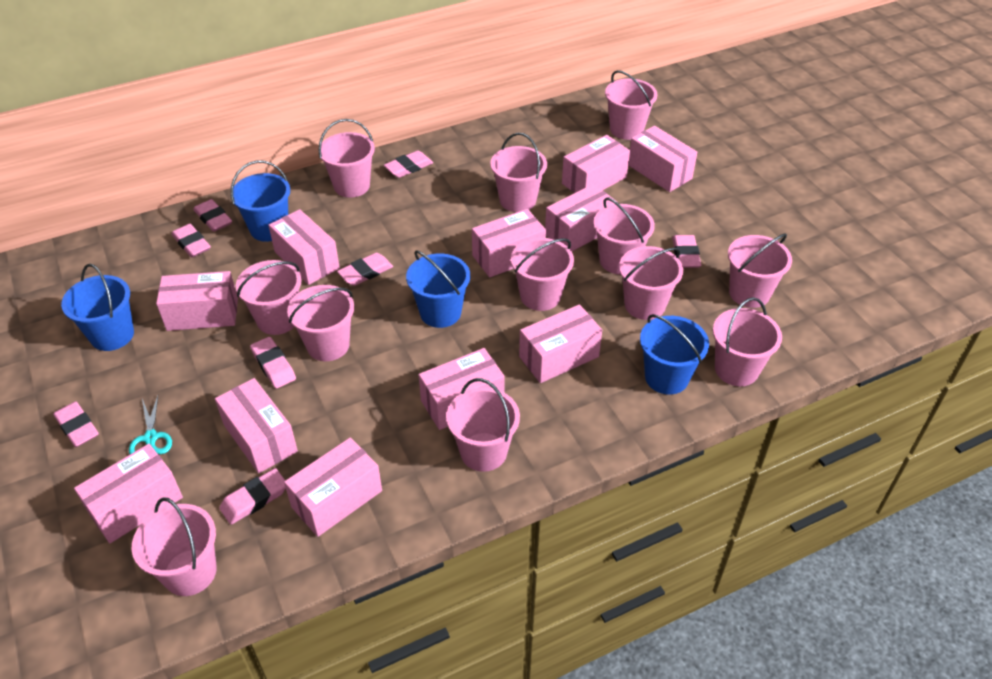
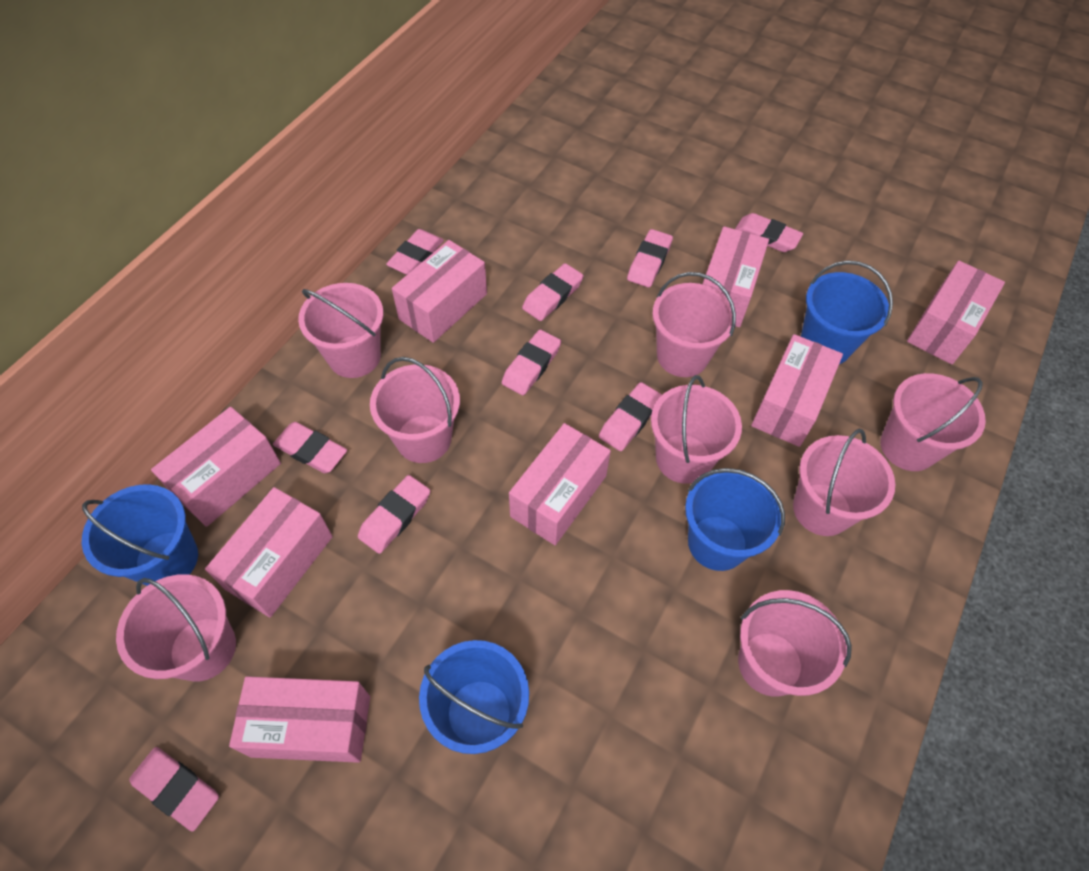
pink box: [74,444,183,543] [156,271,238,331] [215,378,298,473] [268,209,340,285] [284,437,382,537] [419,348,505,430] [472,209,546,278] [519,304,602,383] [545,184,617,251] [562,135,630,193] [628,125,697,192] = 11 -> [151,407,281,527] [205,487,333,617] [229,676,370,763] [392,240,487,343] [509,423,611,545] [703,226,769,327] [751,334,843,447] [907,260,1005,364] = 8
pink bucket: [132,497,217,596] [236,260,302,335] [287,285,354,361] [318,119,375,198] [446,378,520,472] [490,133,547,212] [511,238,574,311] [594,197,655,275] [605,70,658,140] [619,246,683,320] [713,297,782,386] [728,233,792,308] = 12 -> [116,574,236,682] [298,283,384,378] [370,357,460,463] [651,375,742,484] [652,272,736,377] [738,590,852,697] [793,429,895,536] [880,373,986,471] = 8
pink eraser: [53,401,99,447] [171,224,211,258] [193,199,232,232] [220,468,286,525] [250,337,296,389] [337,253,393,286] [384,150,433,178] [672,235,701,268] = 8 -> [129,747,219,832] [273,422,347,473] [358,475,430,554] [386,229,444,275] [502,330,561,396] [522,263,584,321] [599,382,662,451] [627,229,673,287] [735,213,803,252] = 9
turquoise scissors: [129,396,172,454] = 1 -> none = 0

